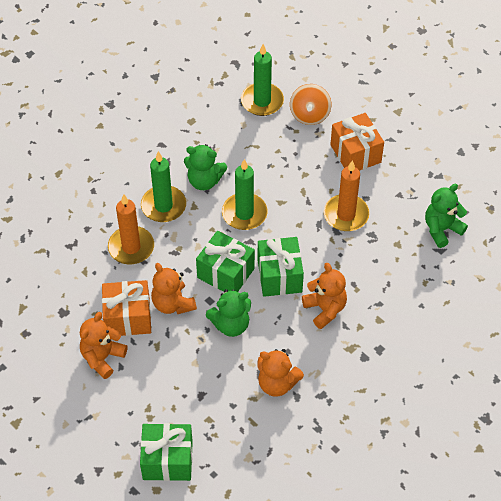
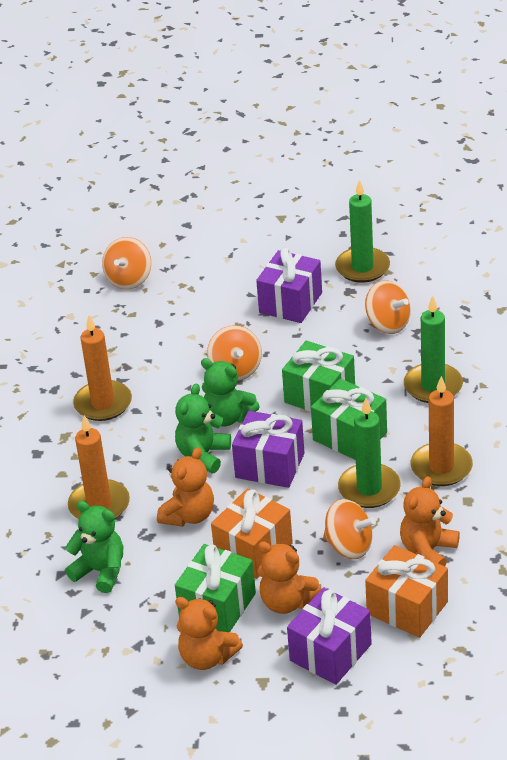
orange candle: [108,194,154,264] [324,160,370,231] = 2 -> [68,415,130,519] [73,315,132,421] [411,376,473,486] = 3
orange spinning top: [290,84,331,125] = 1 -> [102,237,151,289] [207,325,262,381] [323,499,376,559] [365,280,411,334] = 4
purple gift: none = 0 -> [232,411,305,488] [256,248,322,323] [287,587,372,685] = 3

